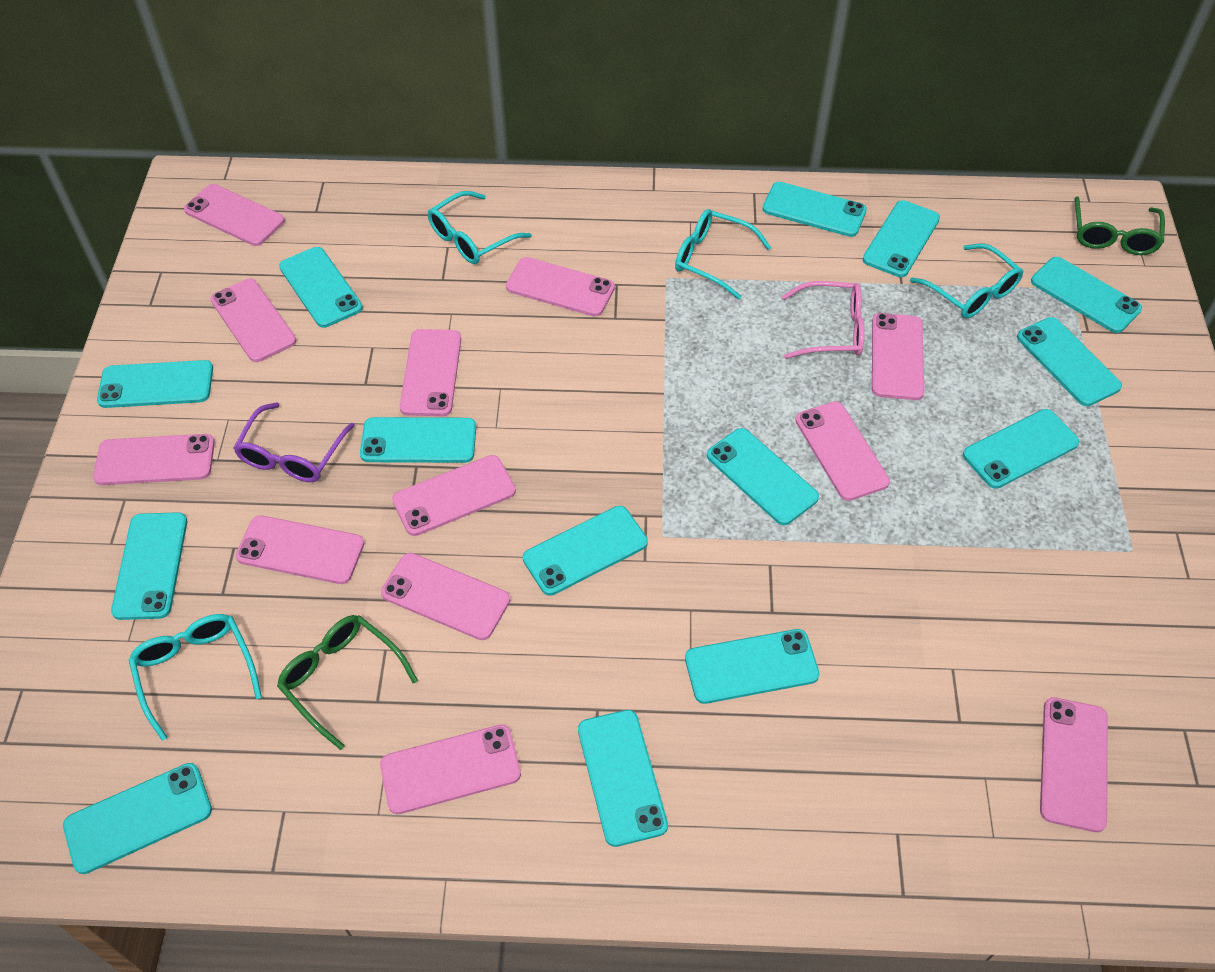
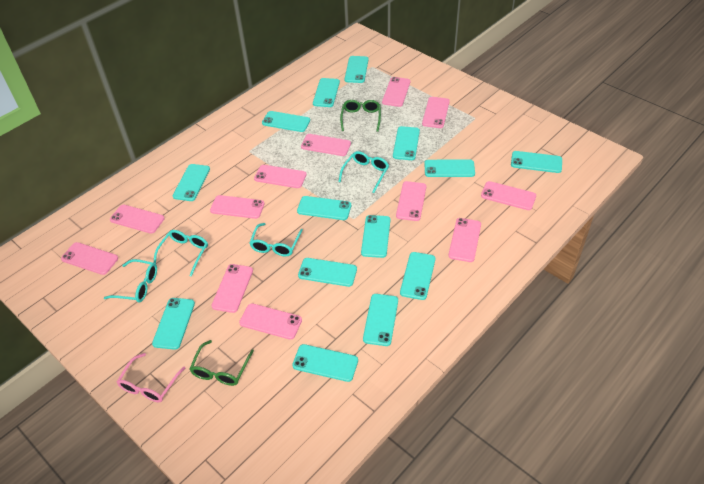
purple glasses: [233,402,355,482] = 1 -> none = 0

